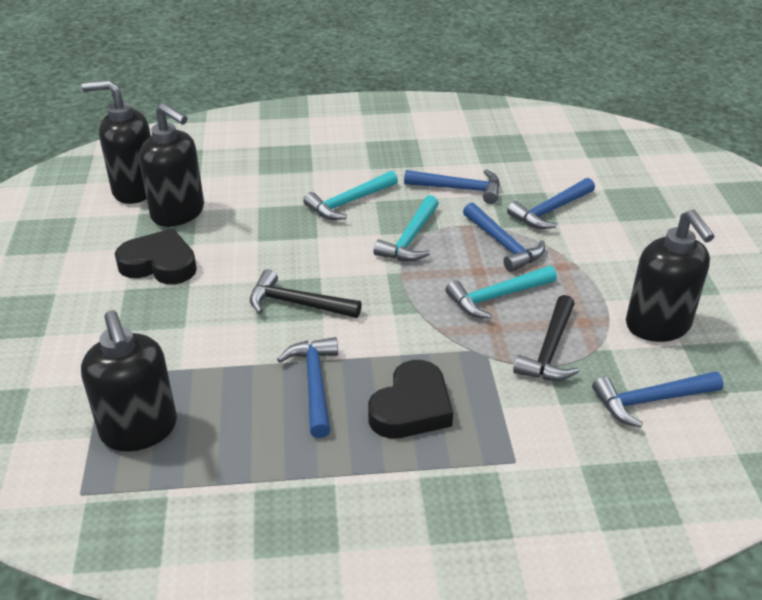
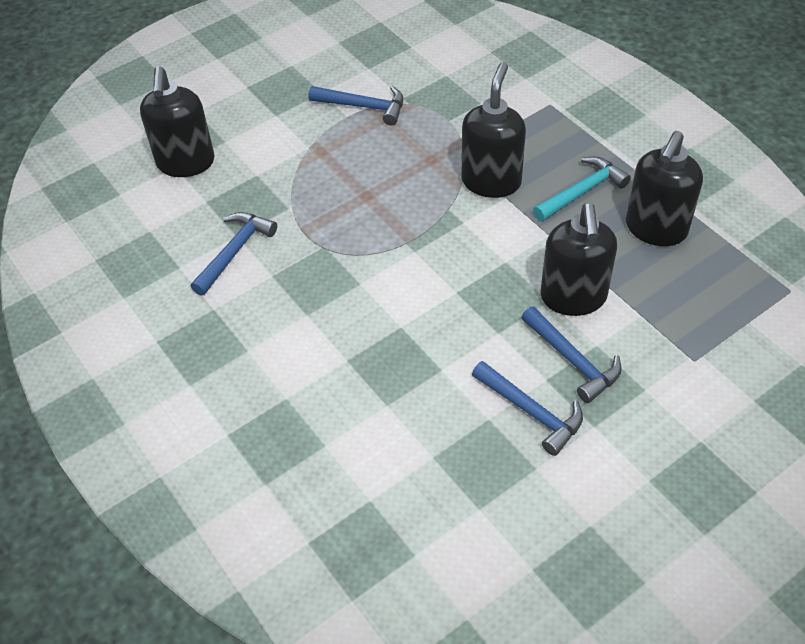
black hammer: [250,269,362,318] [513,295,579,381] = 2 -> none = 0
black heart: [115,229,197,284] [368,360,453,439] = 2 -> none = 0
blue hammer: [277,337,338,438] [404,170,500,204] [463,203,545,272] [507,178,595,229] [592,371,723,428] = 5 -> [191,212,277,296] [309,86,403,125] [472,361,583,456] [521,306,622,403] = 4
turquoise hammer: [303,171,398,220] [373,195,439,261] [445,266,557,319] = 3 -> [533,157,631,221] = 1

